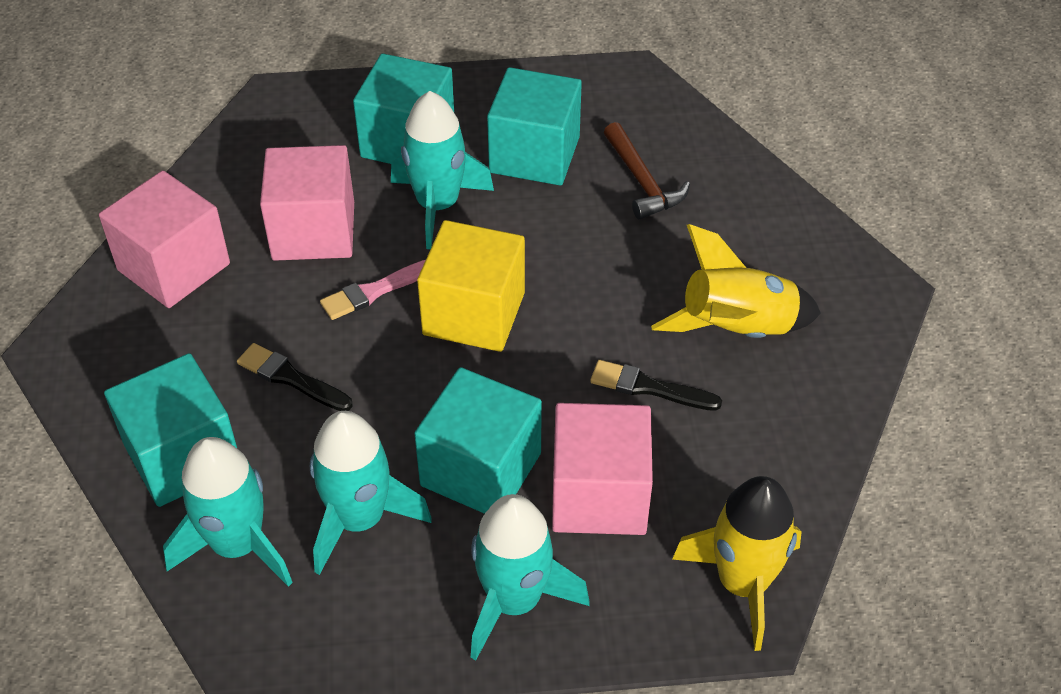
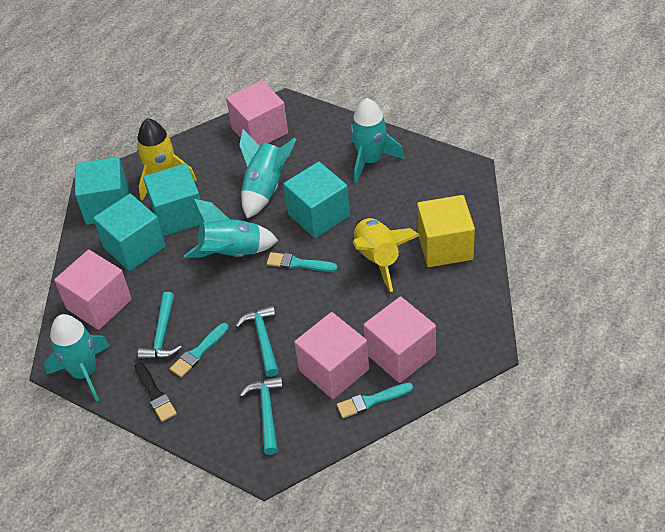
black brush: [237,343,353,411] [590,360,722,411] = 2 -> [134,362,177,422] = 1
brown hammer: [604,122,690,220] = 1 -> none = 0
pink brush: [320,260,426,320] = 1 -> none = 0
pink cube: [99,171,230,308] [260,145,354,261] [552,403,653,535] = 3 -> [54,250,132,330] [226,80,288,146] [294,312,369,399] [363,296,436,383] = 4
turquoise brush: none = 0 -> [170,323,229,378] [267,252,338,272] [337,383,413,418] = 3
turquoise hammer: none = 0 -> [138,292,182,360] [236,305,279,377] [240,376,283,455] = 3

